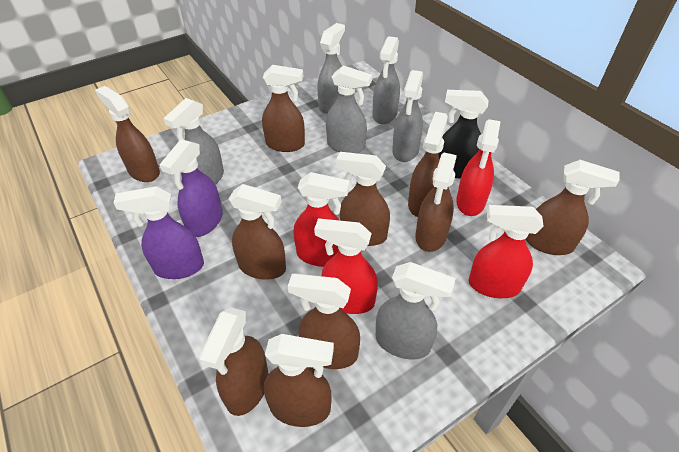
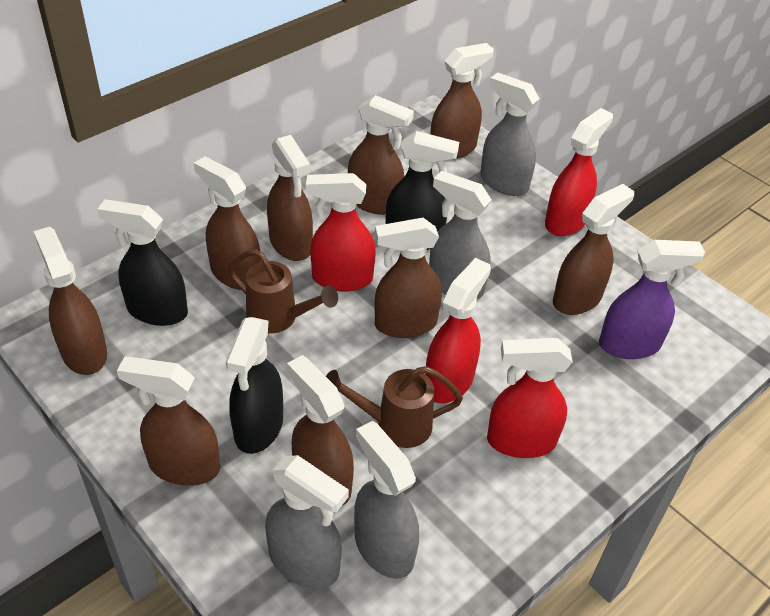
black spray bottle: [438,90,489,179] = 1 -> [97,199,188,326] [226,317,283,454] [386,131,459,250] = 3
brown spray bottle: [95,86,160,182] [199,307,269,416] [229,184,286,280] [262,65,305,152] [264,334,334,427] [288,273,360,369] [336,152,390,246] [408,112,448,217] [416,153,457,252] [526,160,620,255] = 10 -> [33,227,107,375] [117,357,220,486] [194,156,261,290] [267,135,313,261] [287,355,354,506] [348,95,414,215] [375,218,442,338] [430,43,494,160] [553,184,634,315] = 9
brown watering can: none = 0 -> [228,249,338,334] [326,366,463,448] = 2
grey spray bottle: [163,98,224,185] [317,23,345,114] [326,65,372,153] [372,36,400,124] [376,262,456,360] [392,70,423,162] = 6 -> [265,455,349,589] [354,421,419,579] [429,171,492,299] [480,73,540,196] = 4
purple spray bottle: [114,186,204,279] [160,139,223,237] = 2 -> [599,240,705,359] = 1

